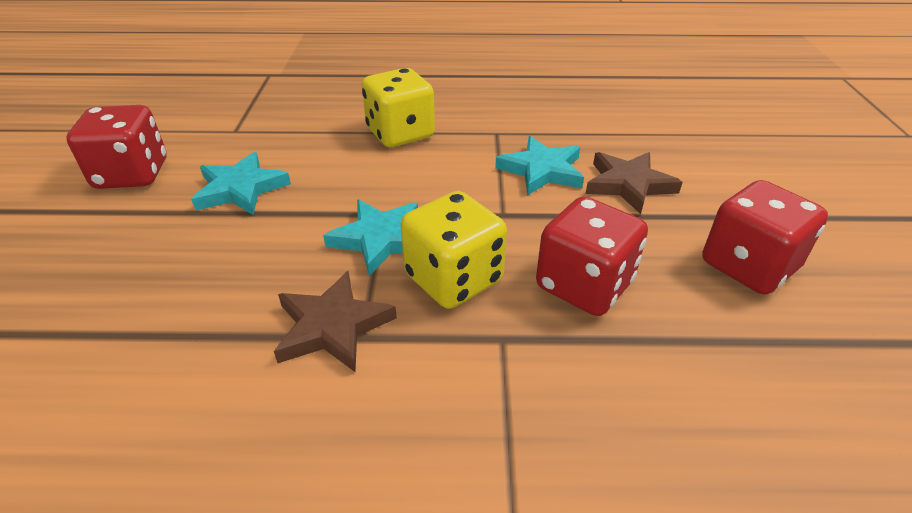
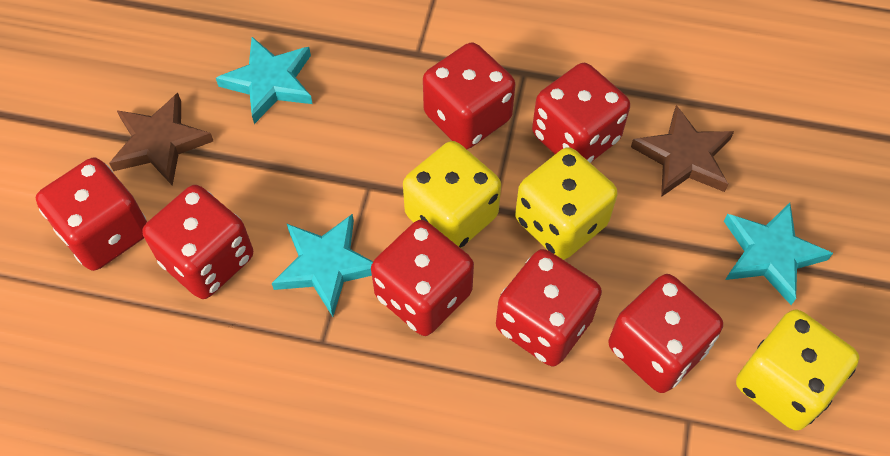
red dice: [66,105,166,189] [536,196,648,316] [702,180,828,295] = 3 -> [36,158,147,271] [142,185,253,299] [371,220,474,336] [423,42,515,149] [496,249,602,366] [532,63,630,163] [608,274,723,393] = 7
yellow dice: [362,68,435,148] [401,191,507,309] = 2 -> [403,141,501,248] [515,147,618,260] [736,309,860,431] = 3

